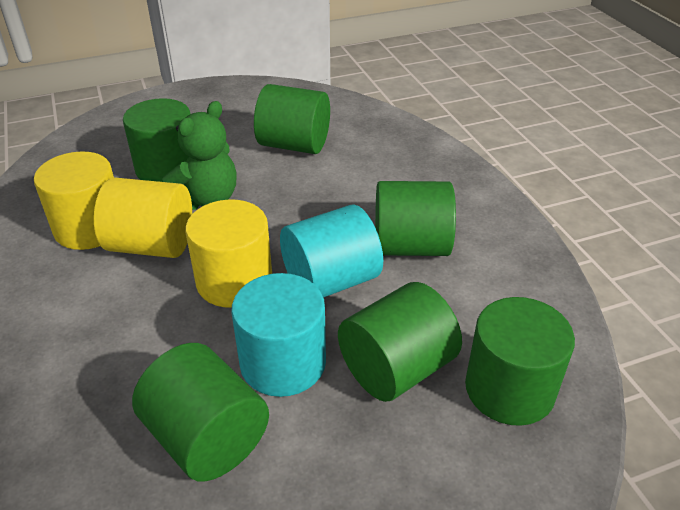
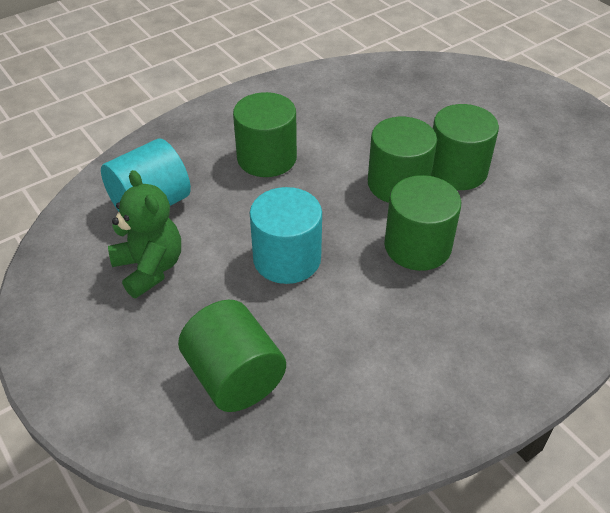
green cylinder: [123,98,190,182] [132,343,269,482] [254,84,330,154] [338,282,462,402] [375,181,456,256] [465,297,575,426] = 6 -> [178,300,286,412] [233,92,297,177] [368,117,437,203] [384,175,461,271] [431,104,499,190] = 5
yellow cylinder: [34,151,114,250] [94,177,192,258] [185,199,272,308] = 3 -> none = 0

